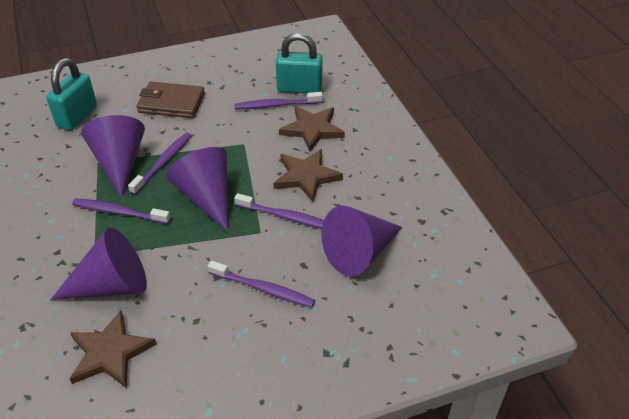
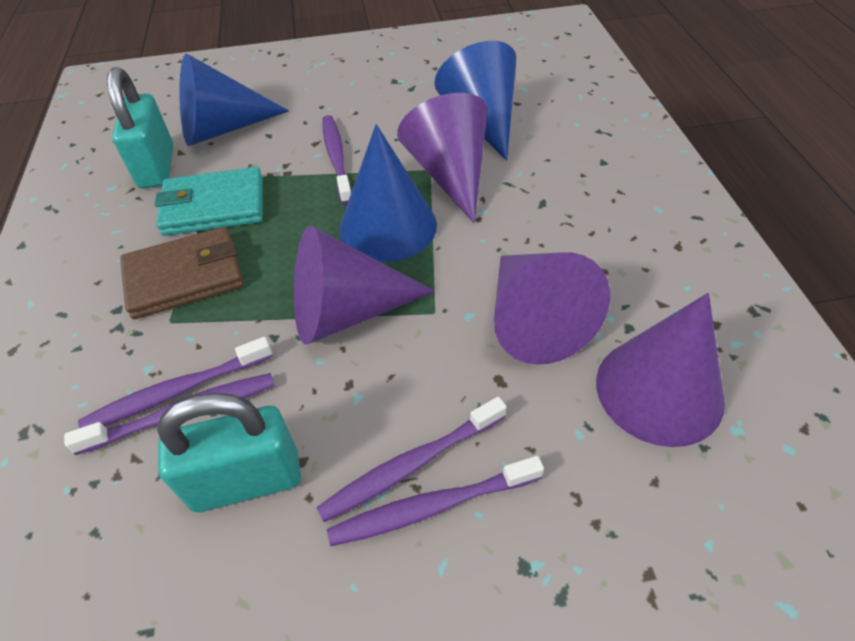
blue cone: none = 0 -> [179,54,289,146] [339,124,437,262] [434,41,516,161] = 3
brown star: [70,311,157,388] [273,149,343,201] [279,106,345,152] = 3 -> none = 0
turquoise wallet: none = 0 -> [154,167,263,236] = 1

